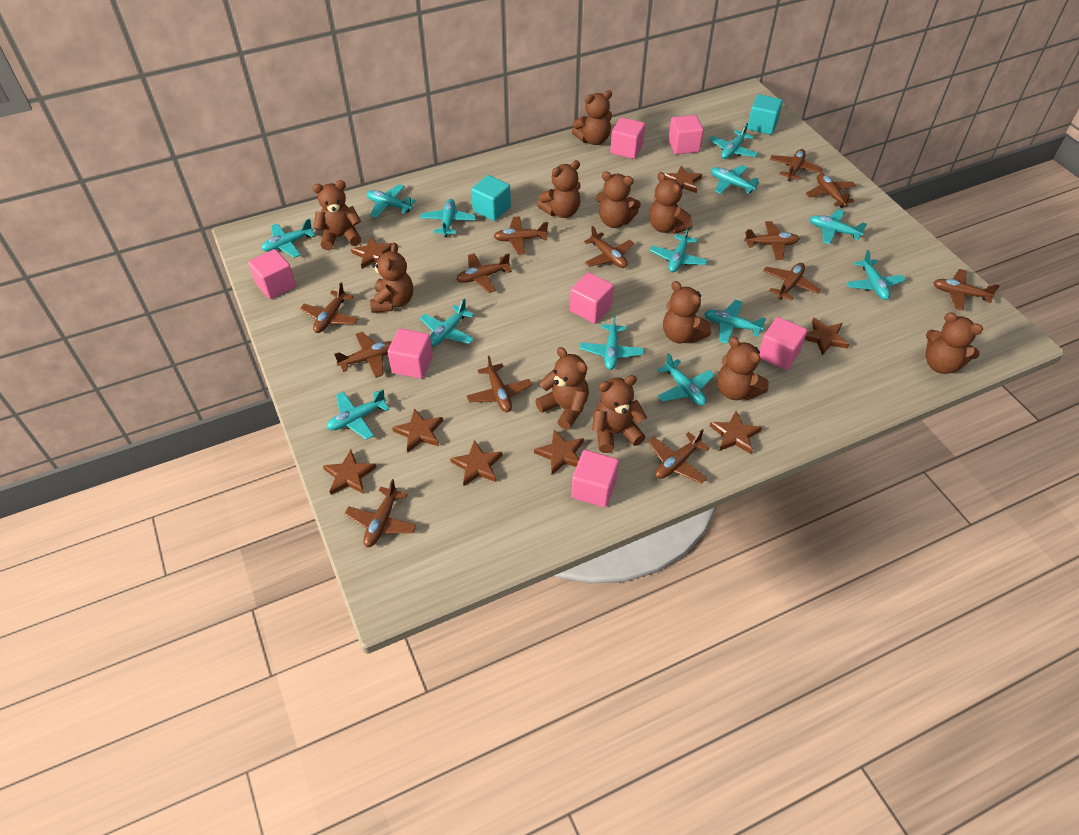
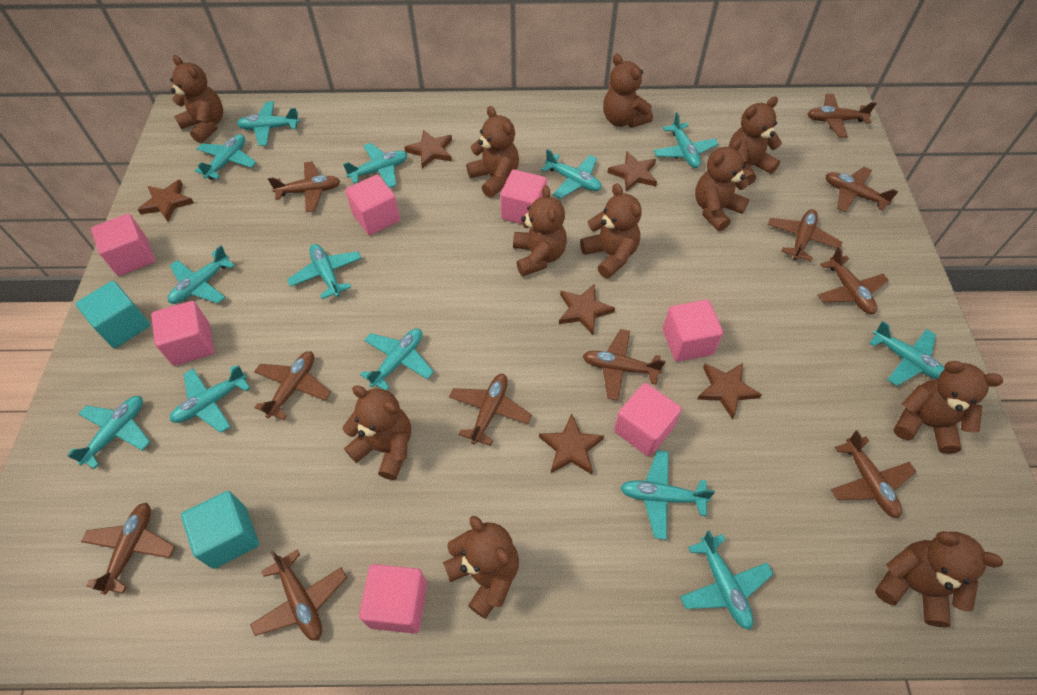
brown plane: [300,282,358,333] [334,332,392,378] [345,479,417,547] [457,253,512,293] [466,356,532,412] [494,216,548,255] [584,226,634,268] [648,429,710,484] [744,221,799,260] [763,263,821,301] [770,149,823,181] [805,173,856,208] [933,269,1000,311] = 13 -> [81,502,175,595] [250,550,347,641] [254,351,331,420] [268,161,340,212] [449,374,532,446] [583,329,665,400] [768,209,842,262] [808,94,877,138] [818,247,889,314] [826,167,898,212] [831,430,916,518] = 11
brown star: [323,450,377,495] [351,236,392,269] [392,408,443,453] [450,440,502,486] [534,430,584,475] [665,166,702,193] [710,411,762,454] [805,317,850,356] = 8 -> [137,179,194,222] [404,130,452,169] [539,413,604,474] [559,284,615,335] [608,151,657,192] [697,363,762,419] = 6

